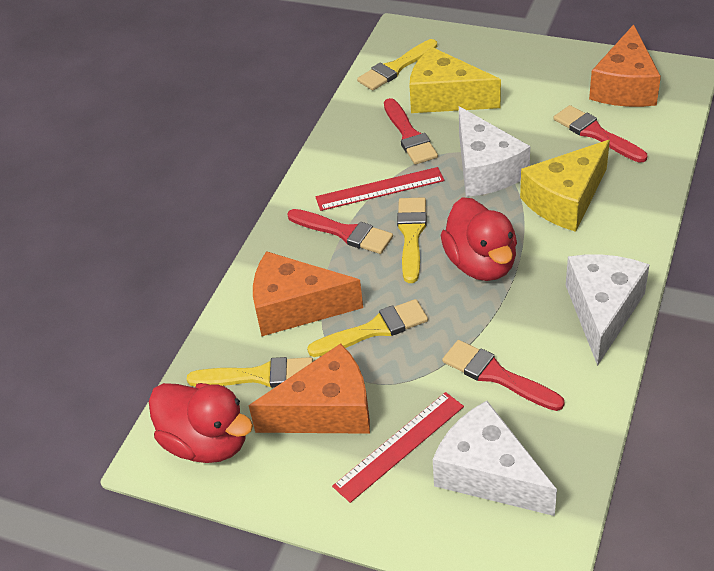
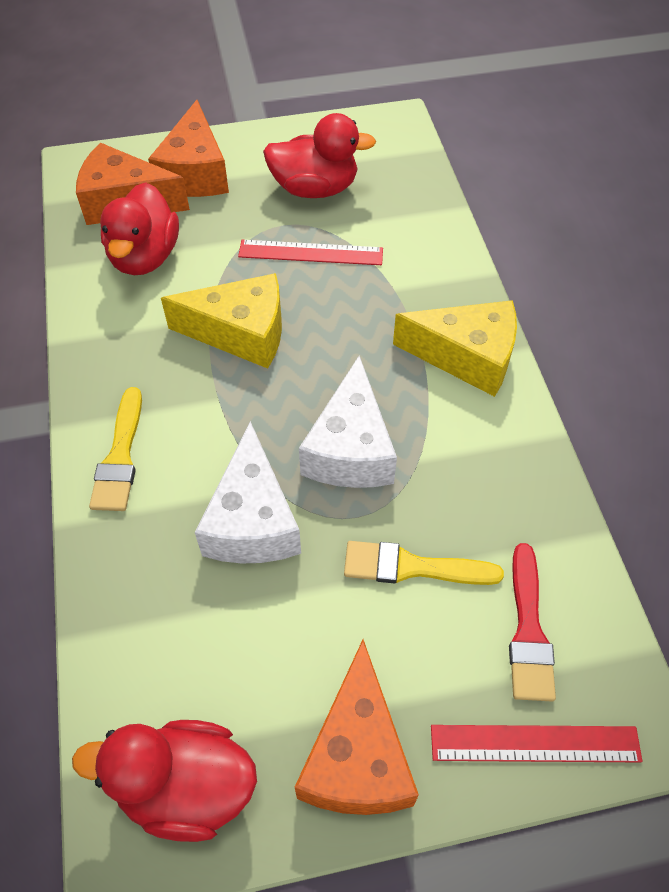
red brush: [287,209,393,254] [384,98,438,164] [442,340,565,411] [553,105,647,163] = 4 -> [509,543,556,702] = 1
red duck: [149,383,253,463] [441,197,517,281] = 2 -> [72,720,257,842] [100,182,179,275] [263,113,376,198] = 3
white cheese: [433,401,557,516] [459,106,530,197] [566,254,650,366] = 3 -> [195,421,301,563] [299,356,397,488] = 2
yellow brush: [187,357,313,388] [307,299,428,357] [357,39,437,91] [397,197,426,283] = 4 -> [89,387,142,511] [344,541,504,585] = 2

